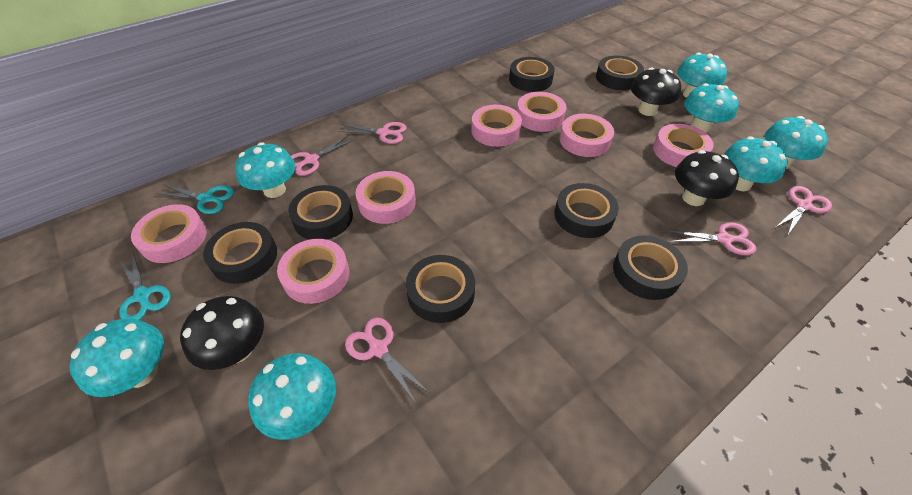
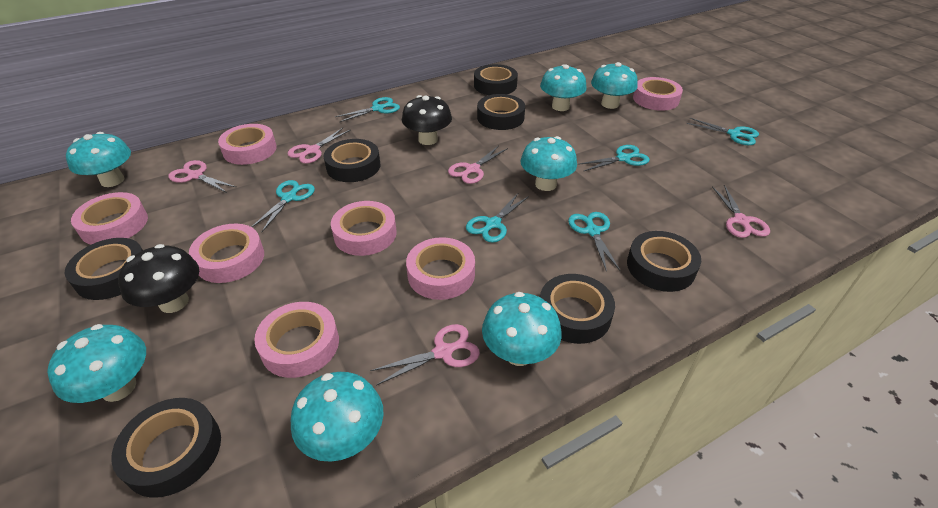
black mushroom: [180,296,264,370] [631,67,681,116] [675,150,739,206] = 3 -> [118,244,199,313] [402,95,452,145] = 2
turquoise scissors: [119,251,171,320] [155,185,234,214] = 2 -> [252,180,315,232] [335,97,400,122] [466,192,529,243] [568,212,620,272] [578,145,650,172] [686,118,759,145] = 6

